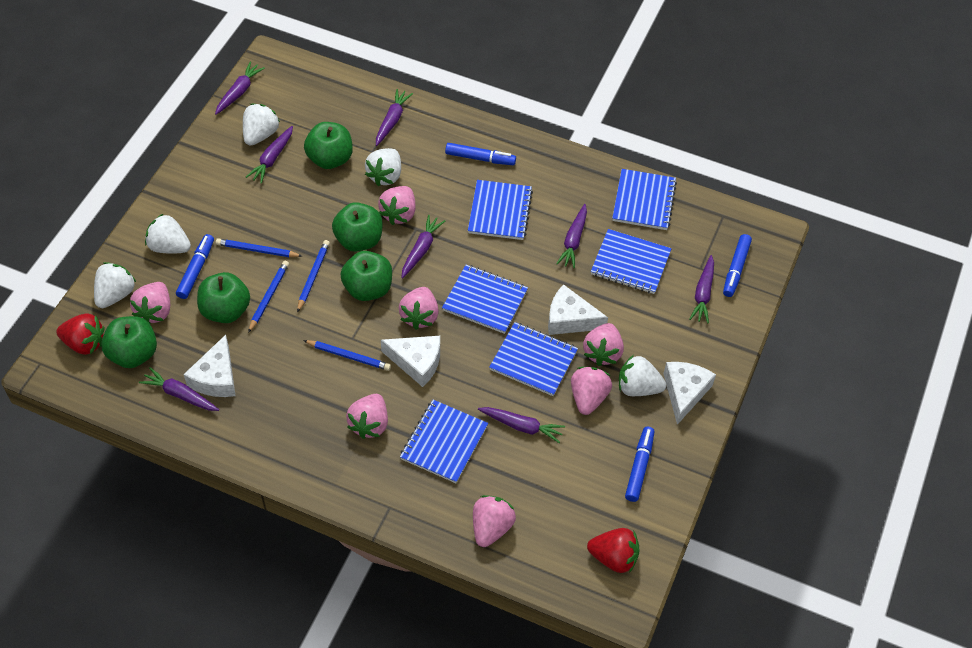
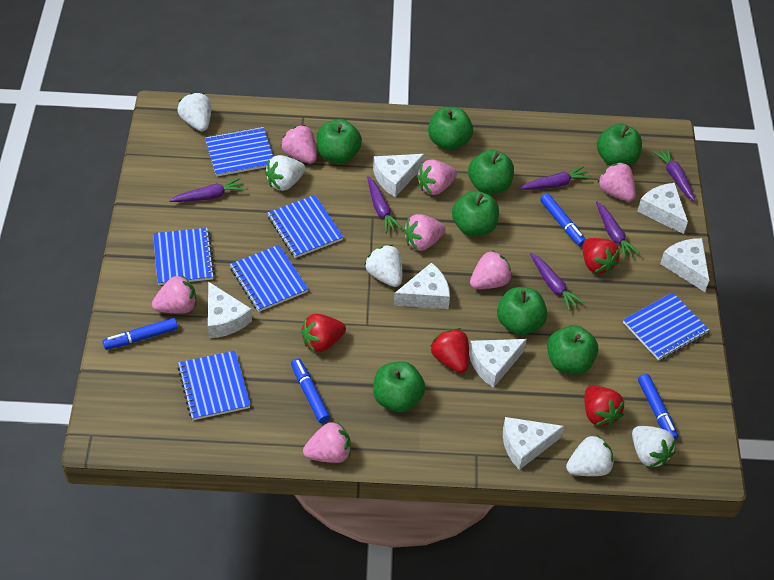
blue pencil: [216,238,302,257] [248,261,289,333] [297,240,330,312] [303,340,391,371] = 4 -> none = 0
green apple: [101,316,157,368] [197,272,250,323] [304,122,353,169] [332,202,383,252] [341,251,392,301] = 5 -> [316,119,362,164] [373,361,425,412] [428,107,473,151] [452,191,499,236] [468,150,514,194] [497,287,547,335] [547,325,598,374] [597,124,642,166] = 8
purple carrot: [139,367,219,411] [215,62,265,115] [246,126,293,184] [376,89,413,146] [401,215,445,278] [478,407,565,443] [556,204,587,269] [689,255,714,323] = 8 -> [169,177,245,202] [367,176,402,233] [519,166,591,190] [530,253,584,311] [596,202,640,259] [653,147,696,202] = 6
red strawberry: [56,313,105,355] [587,528,639,573] = 2 -> [301,314,346,352] [430,328,469,373] [582,238,620,275] [584,386,624,427] = 4
white cheese: [184,335,236,397] [381,336,440,387] [548,284,608,335] [663,362,716,425] = 4 -> [208,282,252,338] [373,154,425,197] [394,262,450,309] [469,339,527,388] [503,417,564,470] [637,183,688,234] [660,238,709,292] = 7

